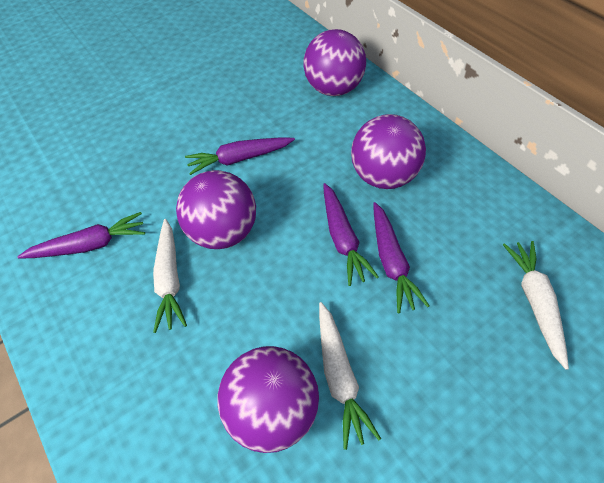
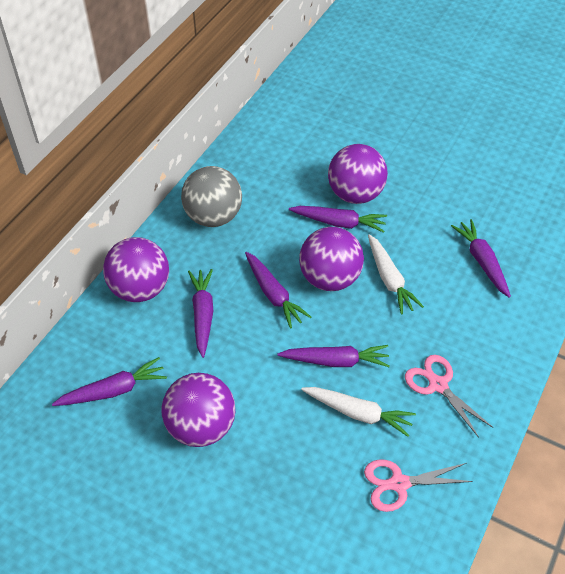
grey ball: none = 0 -> [181,166,242,227] = 1
pink scissors: none = 0 -> [364,459,473,512] [405,355,493,438] = 2
purple carrot: [17,212,145,259] [185,137,295,175] [323,183,379,286] [373,202,430,313] = 4 -> [52,357,167,406] [188,269,213,358] [245,252,311,329] [277,345,390,367] [289,206,387,233] [451,219,511,298] = 6
white carrot: [153,219,187,333] [319,302,381,450] [503,241,569,370] = 3 -> [301,387,416,437] [368,234,424,315] = 2

